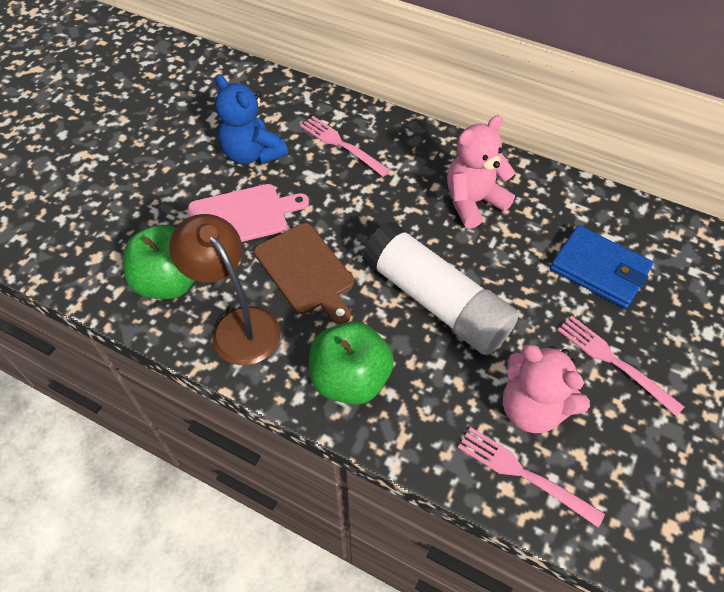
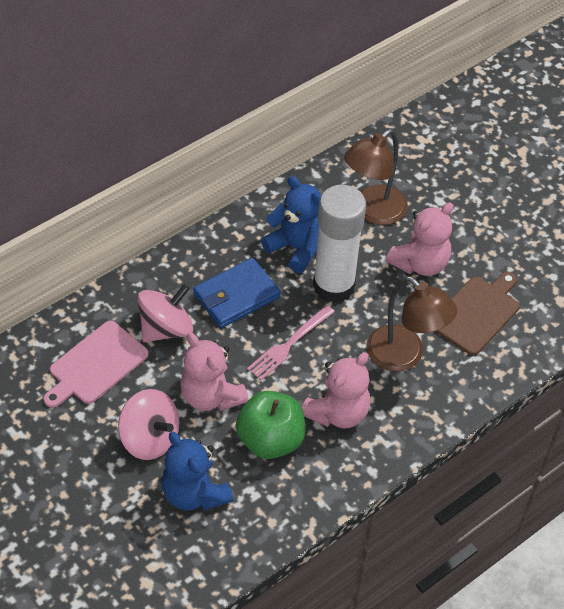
blue teddy bear: [215,74,288,165] = 1 -> [161,431,233,511] [261,176,321,273] = 2
brown lamp: [169,214,281,365] = 1 -> [344,129,408,225] [367,276,457,372] = 2
green apple: [123,225,194,299] [309,321,394,405] = 2 -> [236,391,305,459] = 1
pink fork: [300,116,390,177] [458,427,605,527] [558,316,684,416] = 3 -> [247,305,335,381] = 1
pink spinning top: none = 0 -> [118,389,179,460] [137,284,193,342] = 2
pink teddy bear: [447,115,515,229] [503,345,590,433] = 2 -> [180,333,249,411] [302,352,370,429] [386,202,454,276] = 3

